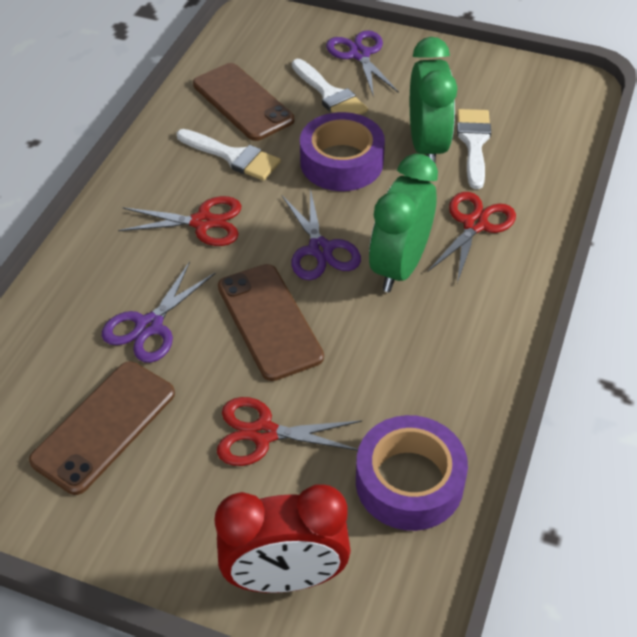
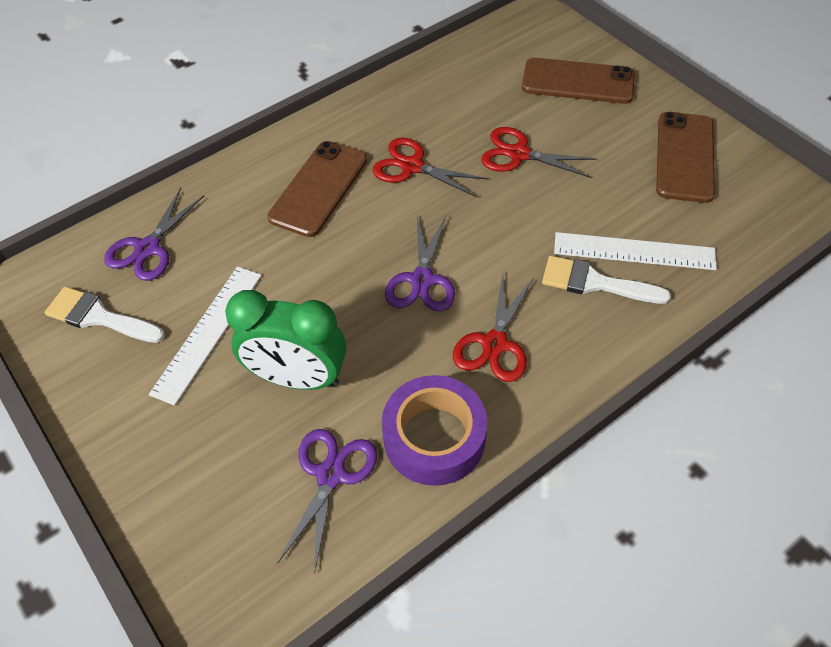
green clock: [369,154,438,292] [410,37,457,162] = 2 -> [225,290,346,390] = 1
purple tape: [300,112,385,191] [356,415,468,531] = 2 -> [382,375,487,486] = 1
red clock: [215,484,351,593] = 1 -> none = 0
white brush: [177,129,281,181] [292,59,368,115] [457,109,491,189] = 3 -> [45,287,165,343] [542,256,671,304] = 2
white ruler: none = 0 -> [149,267,262,406] [554,232,717,270] = 2

